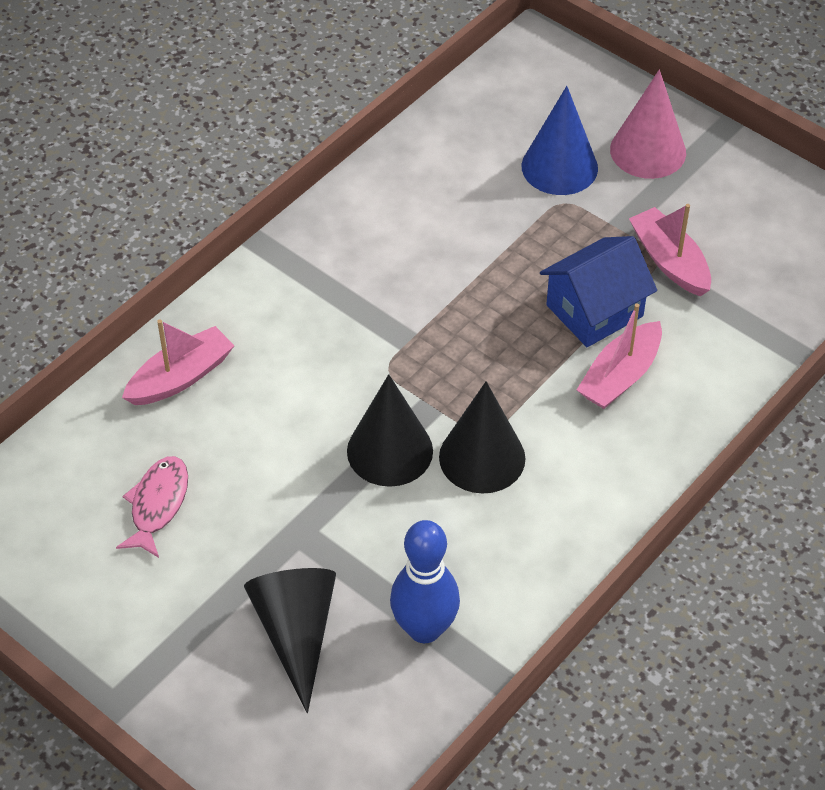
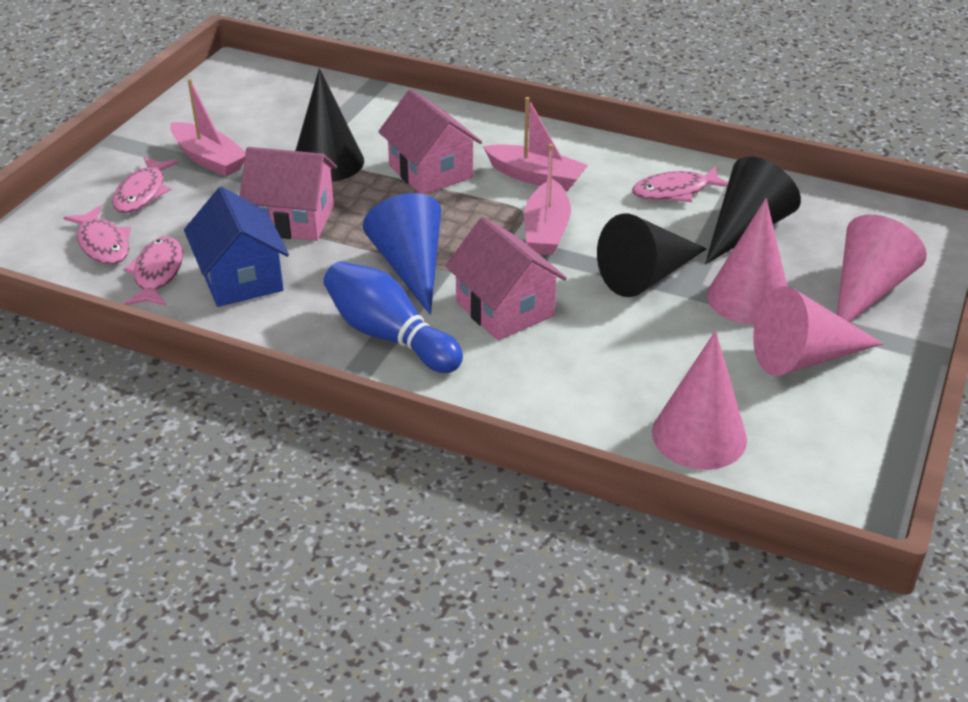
pink cone: [610,70,686,179] = 1 -> [652,331,747,470] [707,198,787,325] [753,286,884,376] [837,215,927,323] = 4
pink fish: [116,456,188,558] = 1 -> [63,206,131,265] [112,157,178,213] [123,237,183,306] [632,166,728,202] = 4
pink house: none = 0 -> [240,147,337,241] [378,89,482,194] [445,217,567,341] = 3

